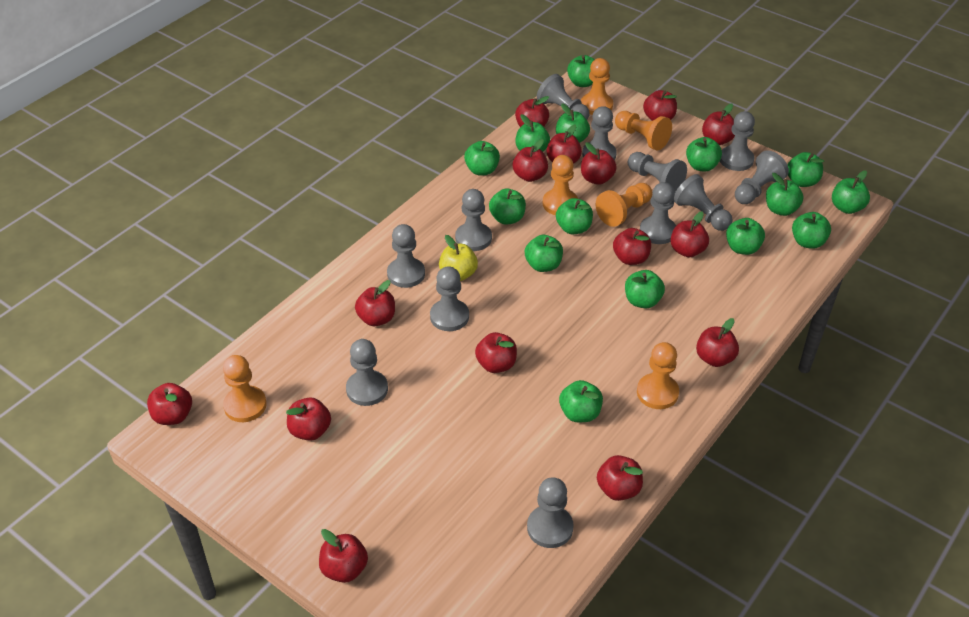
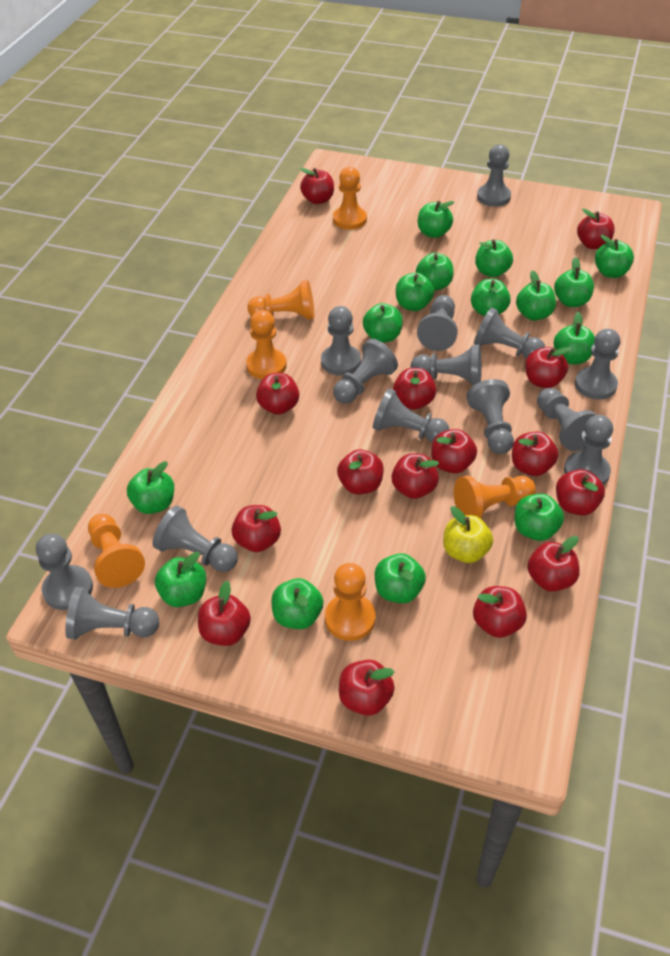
grey pawn: [346,339,388,406] [387,224,425,288] [430,266,469,331] [455,189,492,251] [527,477,574,548] [537,74,590,120] [582,106,617,160] [628,152,687,192] [640,182,676,244] [674,174,733,231] [720,111,755,171] [735,150,789,204] = 12 -> [36,534,93,610] [65,587,159,639] [153,505,238,572] [321,306,361,376] [333,339,398,404] [373,388,450,442] [411,345,482,386] [417,295,458,351] [466,379,514,454] [474,307,545,359] [477,144,511,207] [537,388,596,451] [564,415,613,485] [575,329,620,400] = 14

